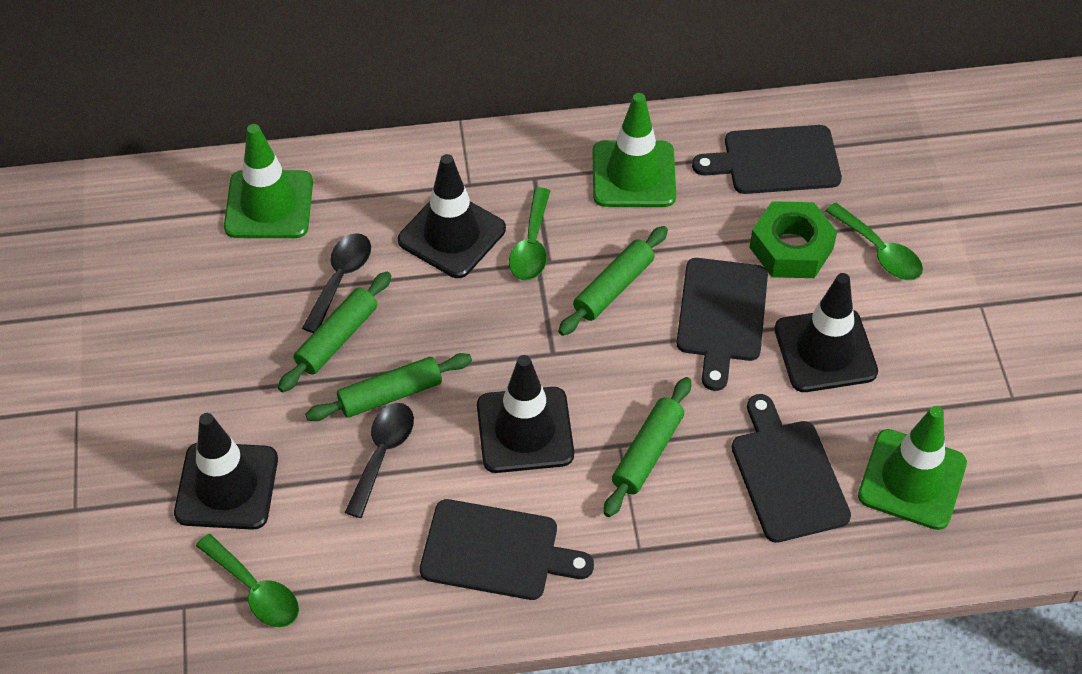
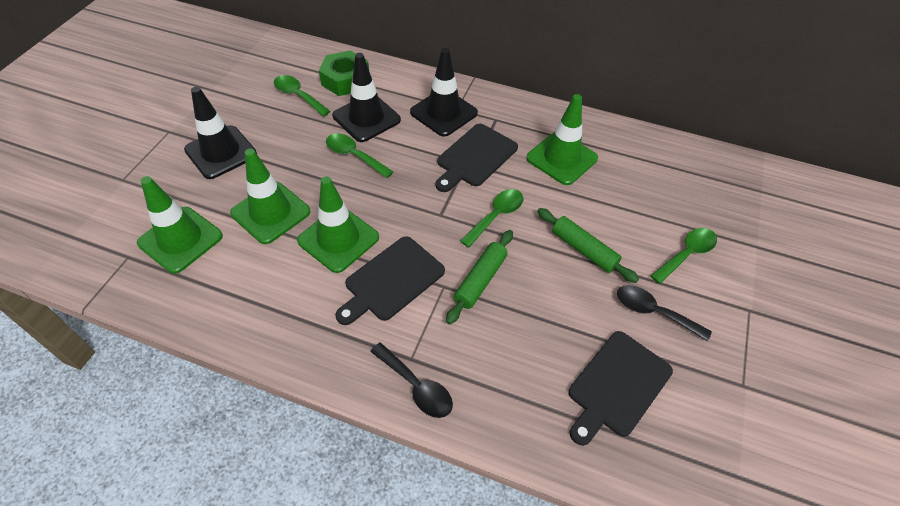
black cutting board: [420,499,594,600] [676,258,768,391] [692,125,842,194] [732,394,851,543] = 4 -> [335,236,445,325] [436,124,518,192] [568,331,673,446] = 3
black traffic cone: [174,413,278,530] [398,154,506,278] [477,355,574,473] [774,273,878,392] = 4 -> [184,87,257,179] [332,53,401,142] [410,48,478,137] = 3
green rolling pin: [278,272,391,392] [305,353,472,421] [558,226,668,336] [604,377,691,517] = 4 -> [446,230,513,324] [537,208,639,283] = 2
green spoon: [196,534,299,627] [509,188,550,281] [825,203,923,280] = 3 -> [274,75,330,117] [326,133,393,178] [460,189,523,248] [650,228,717,284] = 4
green traffic cone: [224,124,313,238] [592,93,676,207] [858,406,967,530] = 3 -> [137,176,223,274] [230,149,311,244] [297,176,379,273] [526,94,598,185] = 4

